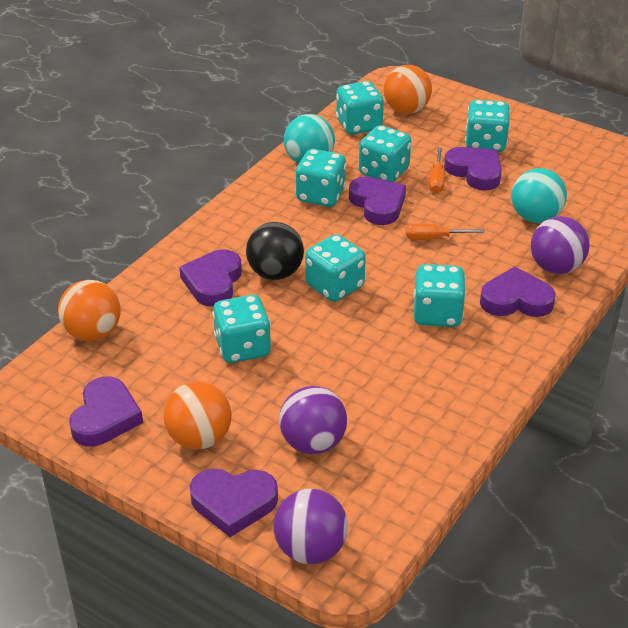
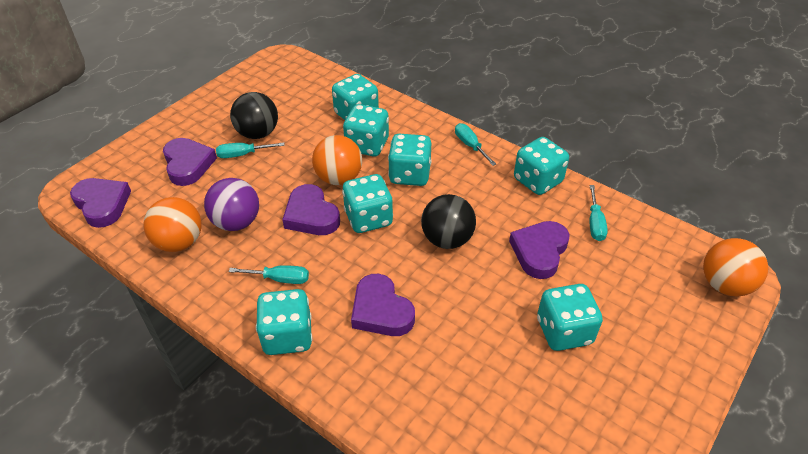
black ball: [246,222,304,280] = 1 -> [230,92,278,139] [421,194,476,249] = 2
orange screwdriver: [406,224,485,240] [429,147,445,193] = 2 -> none = 0
purple ball: [273,489,348,564] [279,386,347,454] [531,216,590,274] = 3 -> [204,178,259,231] = 1
purple heart: [69,376,143,447] [179,250,242,307] [190,469,278,537] [349,176,406,225] [444,147,502,191] [480,267,556,317] = 6 -> [70,178,131,228] [163,138,217,186] [282,184,340,235] [351,274,415,336] [509,221,570,279] = 5
turquoise ball: [284,114,335,164] [511,168,567,223] = 2 -> none = 0
turquoise screwdriver: none = 0 -> [216,142,285,158] [229,265,309,284] [455,123,496,166] [589,185,608,241] = 4

